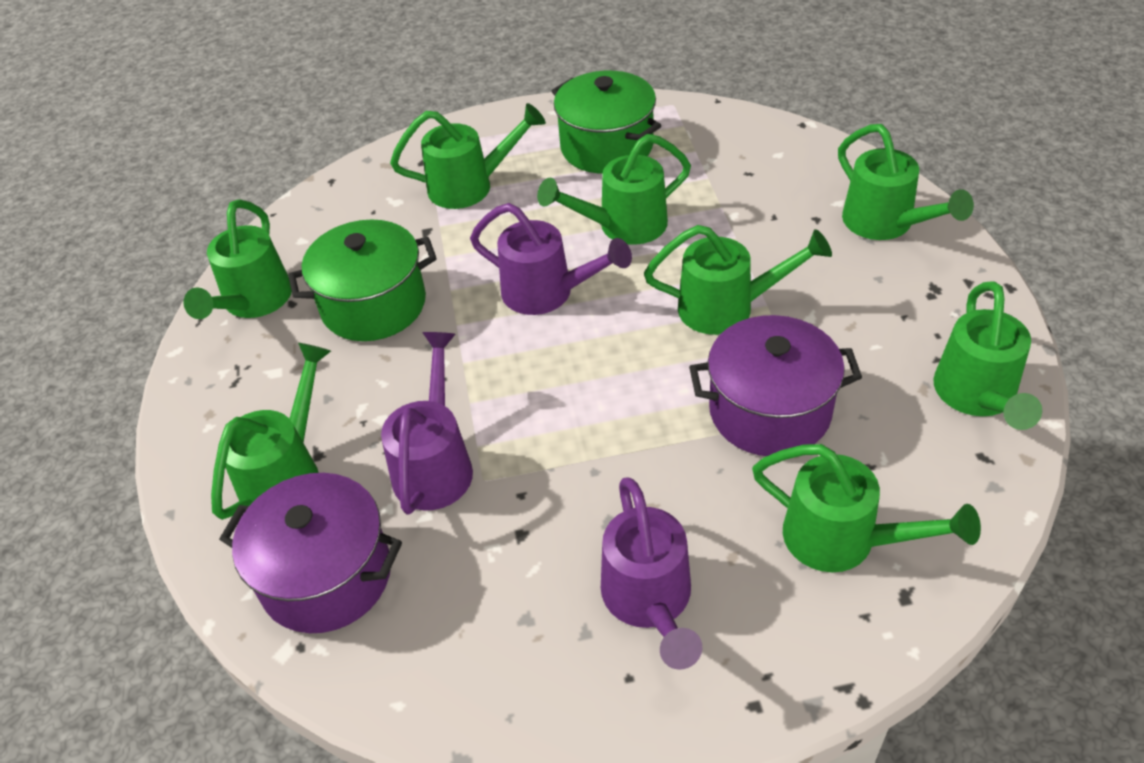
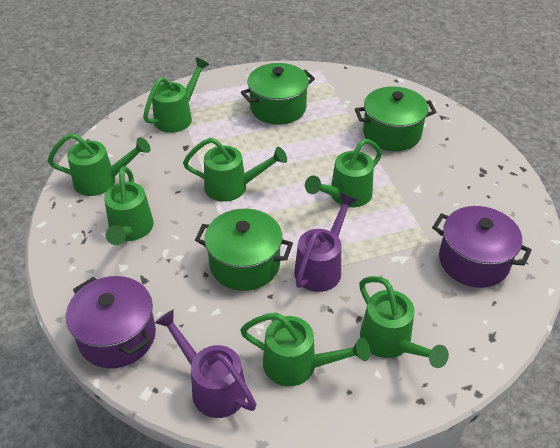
green pot: [288,219,437,341] [552,71,661,173] = 2 -> [195,209,293,291] [241,63,315,125] [355,86,436,151] = 3
green watering can: [183,200,292,319] [211,343,331,520] [390,103,546,209] [537,134,691,245] [644,225,832,335] [752,444,981,572] [838,124,974,240] [933,281,1042,430] = 8 -> [47,133,150,196] [104,166,154,245] [143,57,210,133] [183,138,287,202] [240,313,370,386] [305,139,382,207] [359,276,449,368] = 7
purple watering can: [381,332,473,515] [470,203,632,315] [601,477,702,670] = 3 -> [155,309,257,418] [294,193,357,292] = 2

